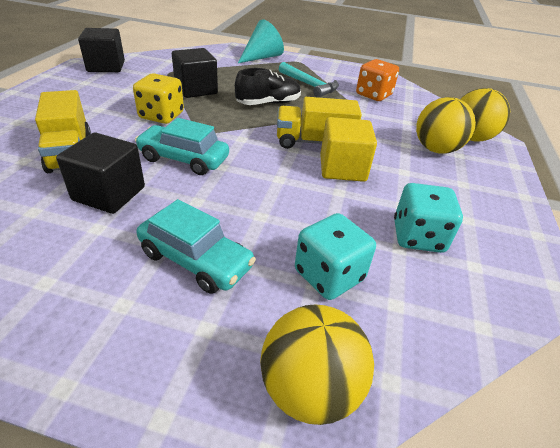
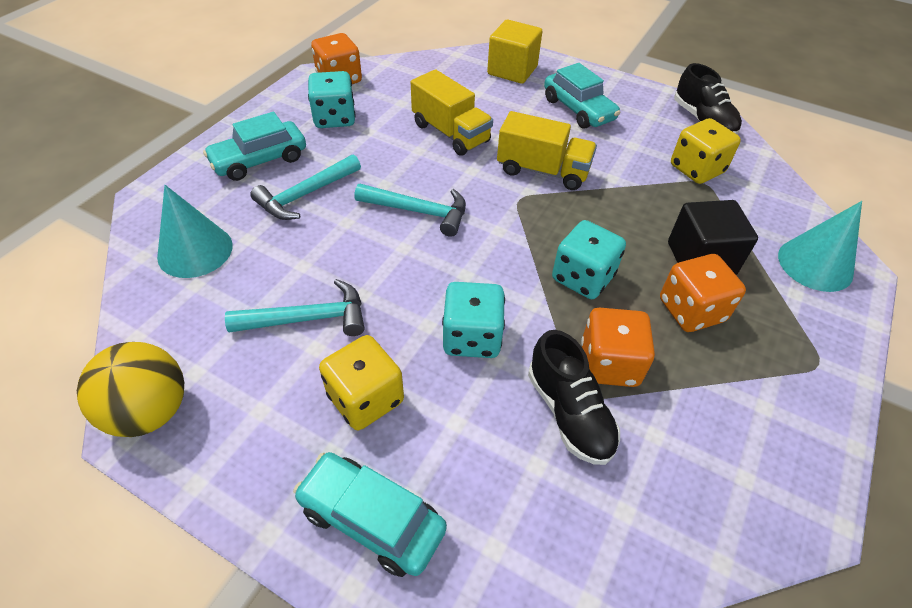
black cube: [56,133,145,214] [78,28,125,72] [172,48,218,98] = 3 -> [668,200,758,275] = 1
black shoe: [235,68,301,105] = 1 -> [528,330,620,465] [674,63,742,134] = 2
orange dice: [356,59,399,101] = 1 -> [311,33,362,84] [581,308,655,387] [660,254,746,332] = 3
turquoise car: [135,118,229,175] [136,199,256,294] = 2 -> [203,112,306,181] [293,452,447,577] [544,63,620,128] = 3
turquoise cone: [238,19,284,63] = 1 -> [157,185,233,278] [778,201,862,292] = 2
turquoise dice: [295,213,376,300] [394,183,463,253] = 2 -> [308,71,355,128] [442,282,505,358] [552,220,626,299] = 3
turquoise hammer: [279,62,339,98] = 1 -> [225,279,365,336] [250,154,361,220] [355,184,466,237] = 3
yellow ball: [260,305,374,425] [416,97,476,154] [460,88,510,142] = 3 -> [77,342,184,437] = 1
yellow dice: [133,73,184,124] = 1 -> [319,335,404,430] [671,118,741,184] = 2

